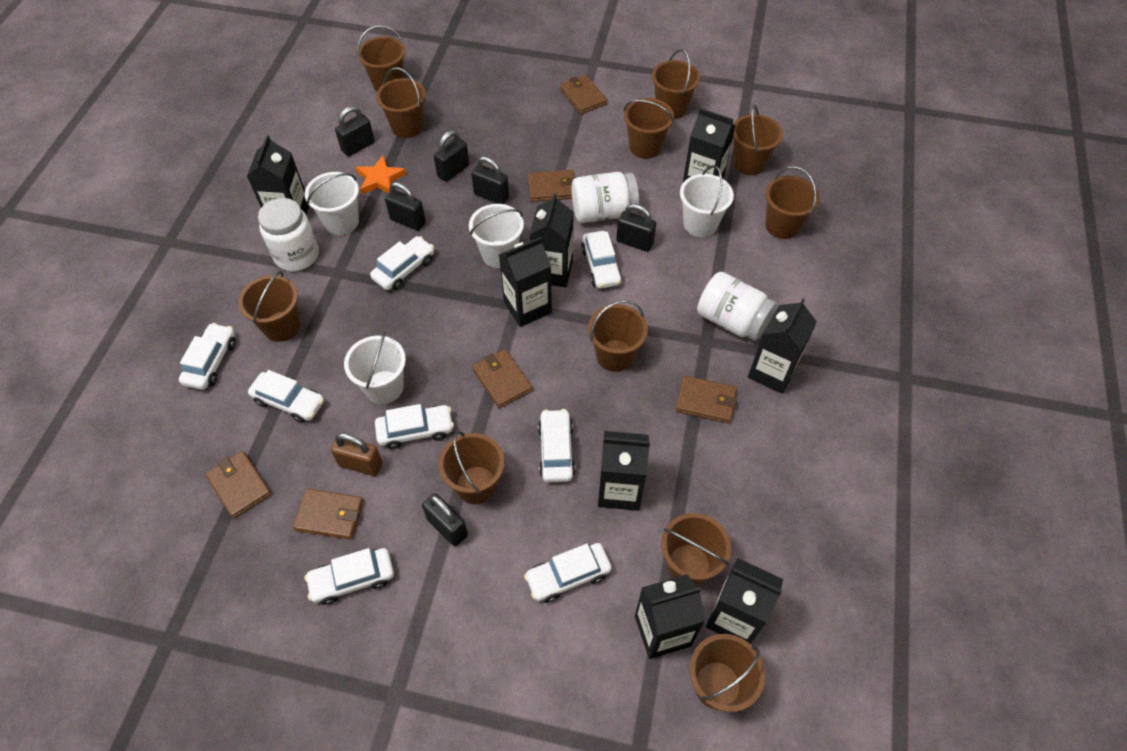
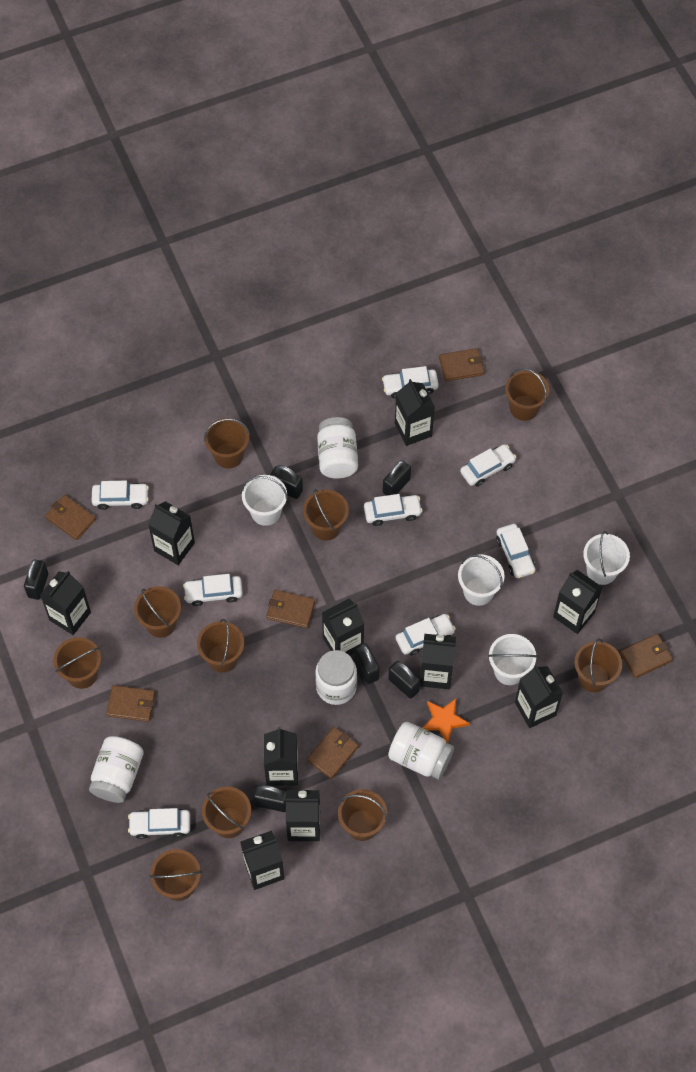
black carton: [247,135,309,215] [499,237,552,327] [529,193,574,288] [598,431,650,511] [635,574,705,659] [683,108,736,182] [706,558,783,644] [748,299,817,394] = 8 -> [40,571,91,635] [148,501,195,565] [241,831,284,890] [264,727,298,786] [285,790,320,841] [322,599,364,656] [395,379,435,446] [420,634,456,689] [515,665,563,728] [553,570,602,634] = 10
brown bucket: [238,271,301,342] [357,25,405,92] [376,68,426,138] [439,431,505,504] [588,300,648,372] [624,98,674,159] [652,49,700,119] [661,513,731,586] [689,634,765,712] [733,105,783,175] [765,166,820,239] = 11 -> [53,637,101,689] [134,586,181,638] [150,849,202,901] [197,619,244,673] [202,787,251,838] [204,418,250,468] [303,489,349,541] [338,789,387,841] [505,368,549,421] [575,638,622,692] = 10
brown padlock: [331,433,383,476] = 1 -> none = 0
white jar: [258,198,319,271] [572,172,639,223] [697,272,777,341] = 3 -> [89,736,144,803] [315,650,357,705] [317,417,358,479] [388,722,454,779] = 4

